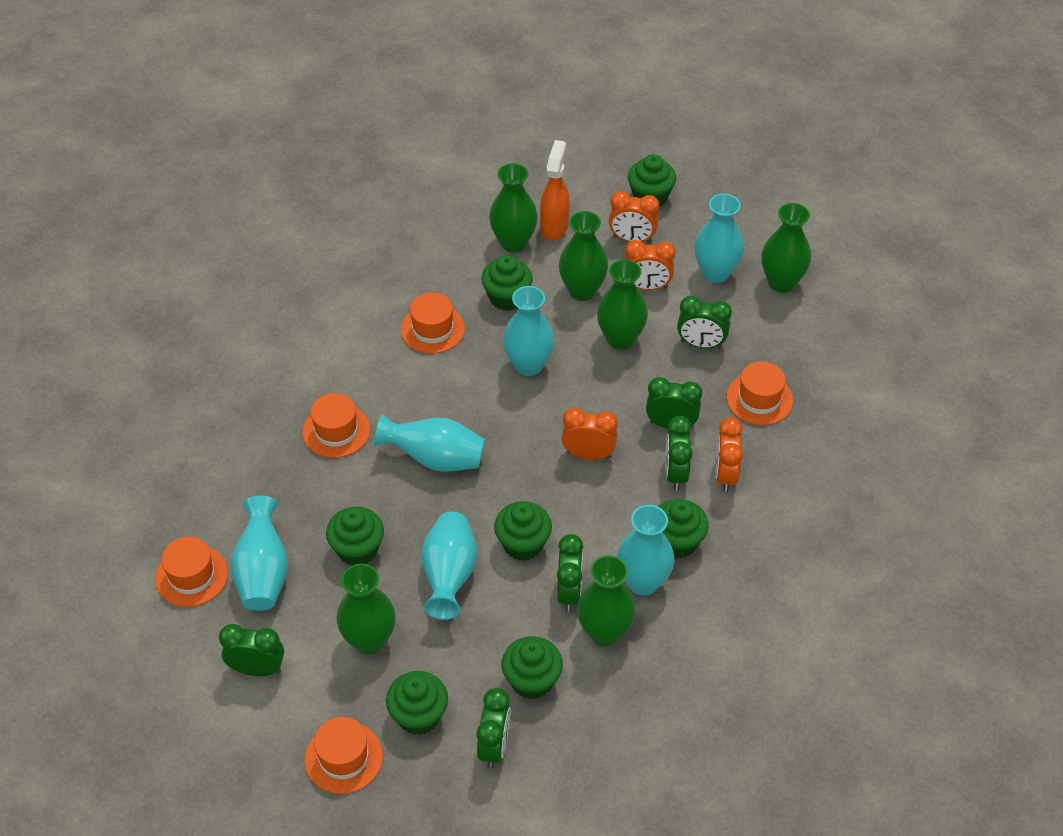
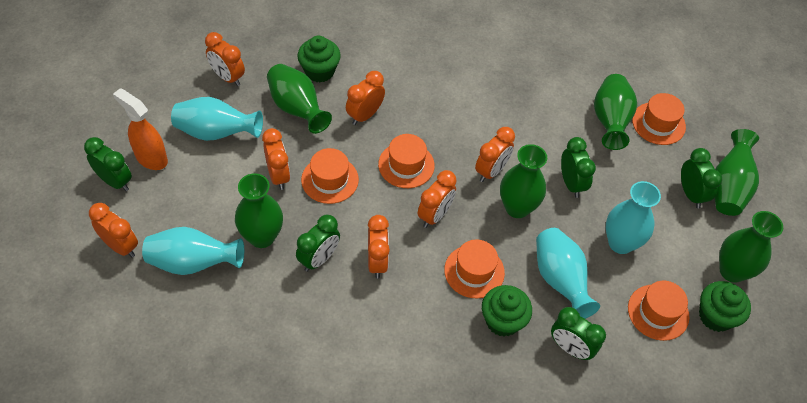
green clock: [219,624,284,676] [477,688,511,769] [557,534,583,612] [646,377,702,429] [665,416,693,491] [677,296,732,349] = 6 -> [84,137,132,191] [296,214,340,272] [551,307,606,360] [561,137,596,198] [681,148,722,208] = 5
green cupcake: [326,507,384,565] [386,671,448,735] [481,255,533,311] [494,501,552,561] [502,636,563,699] [628,154,676,207] [659,499,709,558] = 7 -> [297,36,341,83] [482,285,532,337] [699,281,751,332] = 3
orange clock: [562,408,618,460] [609,191,659,243] [625,240,676,290] [715,417,743,492] = 4 -> [89,203,138,257] [205,32,245,86] [262,128,290,190] [346,71,385,125] [368,215,390,279] [418,170,457,228] [475,127,515,182] = 7
turquoise vase: [231,496,288,611] [374,414,485,472] [421,512,477,620] [503,286,555,376] [617,505,674,596] [695,194,744,283] = 6 -> [142,227,244,275] [171,97,263,141] [536,228,600,319] [606,181,661,254] = 4

